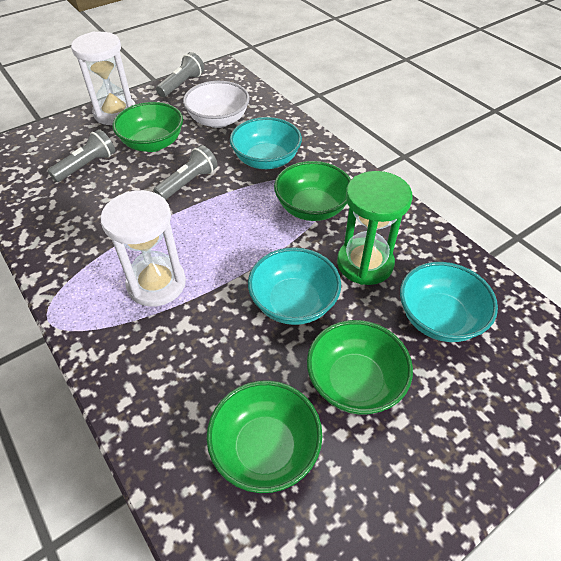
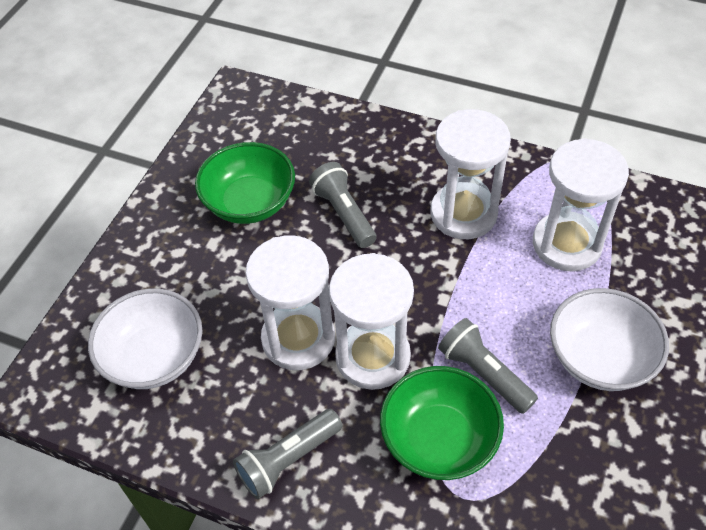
green bowl: [113,102,183,152] [206,380,323,493] [274,161,351,221] [307,320,413,415] = 4 -> [195,142,295,224] [380,366,504,480] = 2
green hourglass: [337,171,413,285] = 1 -> none = 0
turquoise bowl: [230,117,302,169] [248,247,341,325] [400,262,498,342] = 3 -> none = 0
white bowl: [183,81,250,128] = 1 -> [88,288,202,389] [550,288,669,391] = 2
white hourglass: [71,32,135,125] [100,190,186,307] = 2 -> [245,236,335,370] [329,253,414,390] [431,109,511,239] [533,138,629,272] = 4

